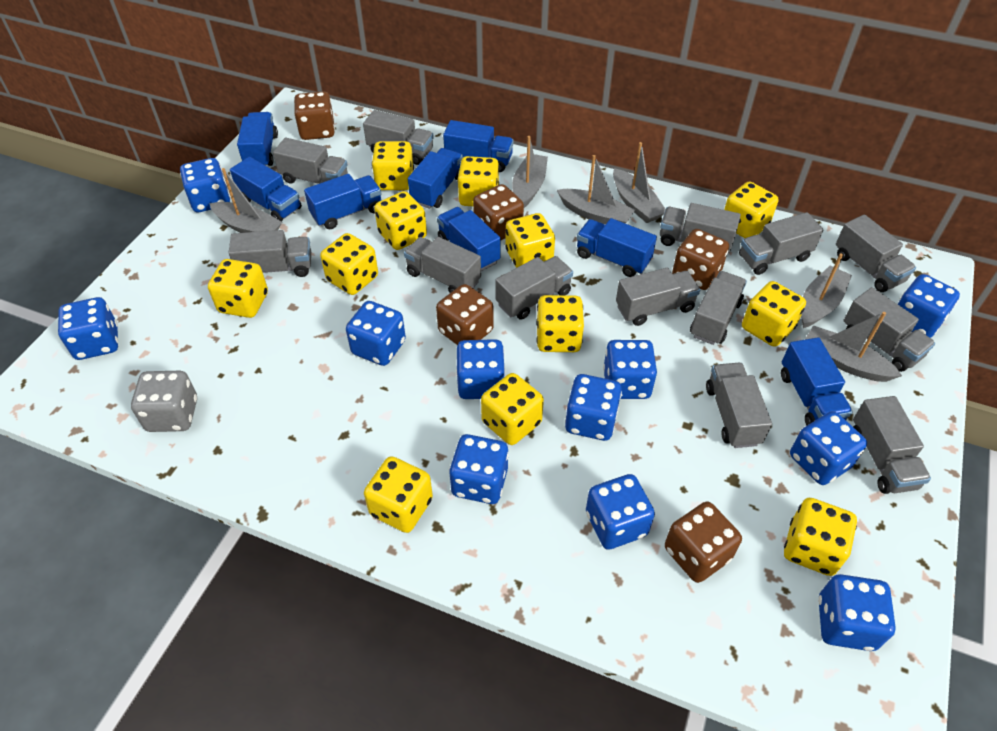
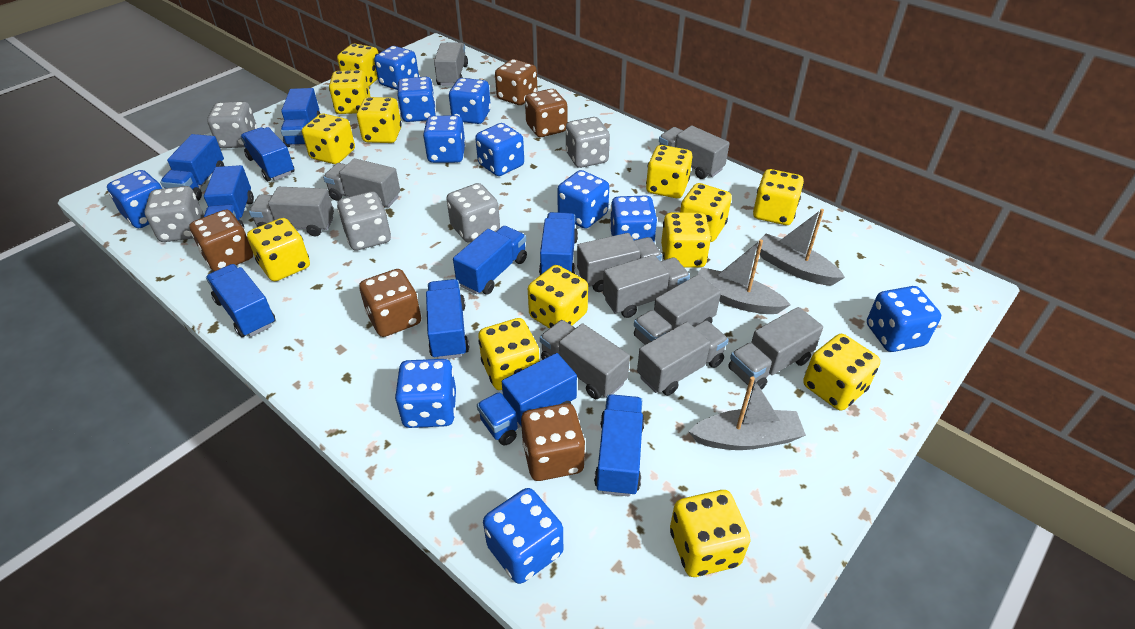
blue truck: [230,157,302,221] [237,112,278,166] [304,174,382,229] [408,148,463,209] [437,207,500,271] [443,120,514,172] [577,218,657,277] [781,337,853,426] = 8 -> [160,134,224,201] [204,165,254,227] [206,264,275,337] [240,127,295,181] [281,88,320,147] [426,279,469,359] [453,226,527,295] [477,353,577,446] [539,212,578,275] [594,394,645,497] = 10
grey boat: [209,168,282,233] [512,136,548,208] [557,155,635,225] [613,142,666,223] [801,253,852,328] [805,312,902,382] = 6 -> [688,376,806,450] [697,239,791,314] [757,209,845,286] = 3
grey dice: [131,371,197,432] = 1 -> [144,186,204,242] [207,101,257,148] [337,192,391,251] [446,183,500,243] [566,117,610,168] = 5
grey truck: [229,230,311,277] [273,138,348,184] [363,110,434,165] [404,237,481,293] [495,256,573,320] [616,268,700,326] [660,203,741,253] [690,271,747,345] [706,363,772,448] [739,212,823,275] [836,214,916,292] [843,287,935,372] [853,396,931,494] = 13 -> [249,187,334,237] [323,158,400,207] [434,42,468,86] [540,320,630,399] [577,233,662,292] [603,255,690,318] [634,274,721,345] [637,320,729,396] [659,125,730,179] [728,307,823,390] = 10
yellow dice: [208,259,268,318] [320,233,378,295] [364,456,433,533] [372,141,414,190] [374,191,427,250] [457,156,499,206] [481,373,544,445] [505,213,555,268] [536,295,584,352] [724,181,778,238] [742,281,806,347] [784,498,857,576] = 12 -> [247,218,310,281] [302,113,355,164] [329,70,371,114] [337,44,379,86] [357,97,402,143] [478,318,539,390] [528,265,588,328] [646,145,692,198] [661,212,711,268] [670,490,751,577] [680,183,732,242] [753,169,804,225] [803,334,880,411] = 13

